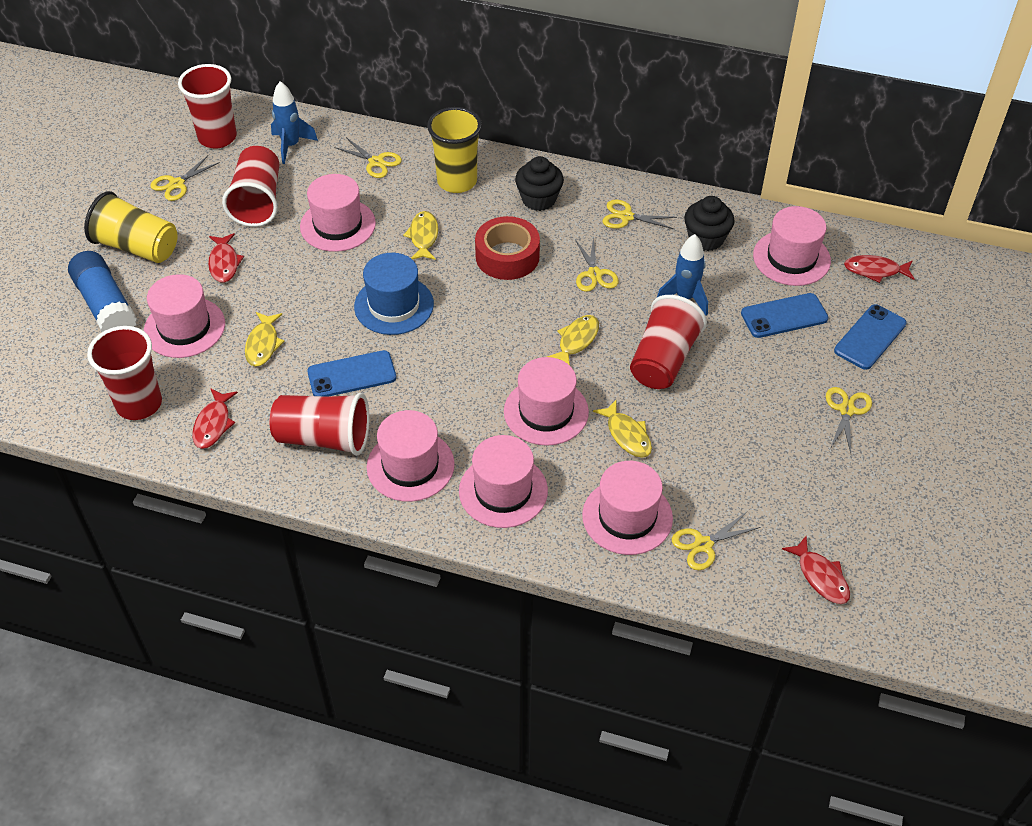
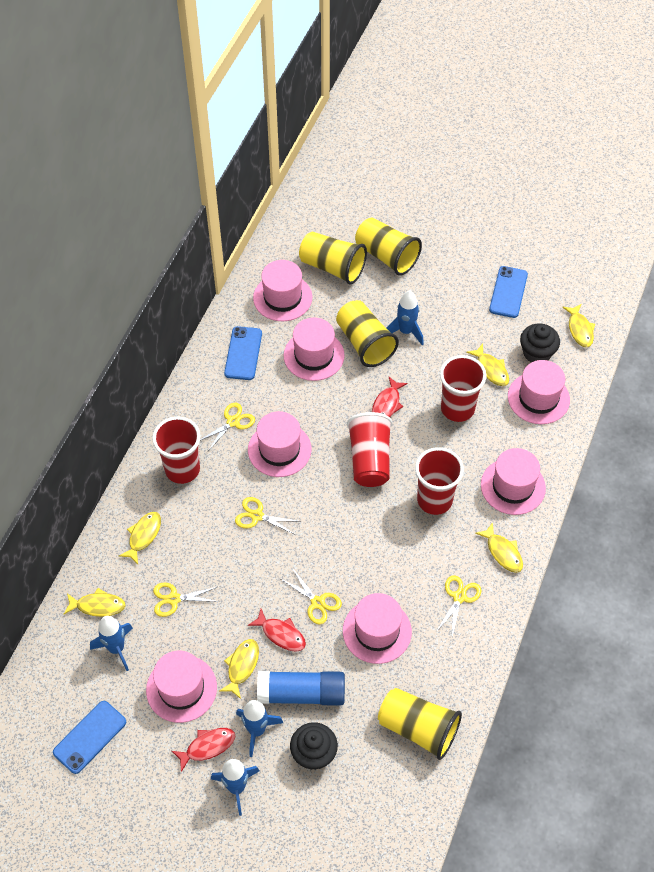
blue hat: [354,253,434,335] = 1 -> none = 0
blue rocket: [271,81,318,164] [657,234,708,315] = 2 -> [90,616,133,671] [211,759,259,816] [236,700,283,757] [386,290,424,345] = 4
red cup: [87,326,162,420] [178,64,237,149] [222,146,280,227] [270,393,369,456] [630,295,707,389] = 5 -> [152,417,201,484] [347,412,392,487] [415,447,464,515] [440,355,487,422] = 4
red fish: [192,388,238,449] [208,233,244,283] [782,536,850,604] [844,255,915,283] = 4 -> [172,728,235,772] [248,609,306,652] [372,377,408,417] = 3
red tape: [475,216,540,280] = 1 -> none = 0
yellow cup: [84,191,178,263] [427,107,482,193] = 2 -> [299,231,367,285] [336,300,399,367] [355,217,422,276] [378,688,462,760] = 4
yellow fish: [245,312,284,367] [403,211,438,260] [547,315,599,365] [593,400,652,458] = 4 -> [64,588,125,617] [119,512,161,564] [219,639,259,699] [466,344,509,386] [475,522,523,573] [562,304,595,347] = 6
yellow scissors: [150,156,220,201] [334,137,402,178] [575,236,619,292] [602,200,677,230] [672,512,760,570] [826,387,872,454] = 6 -> [153,583,220,617] [200,403,255,451] [235,497,297,534] [281,569,342,624] [436,575,481,637] = 5

